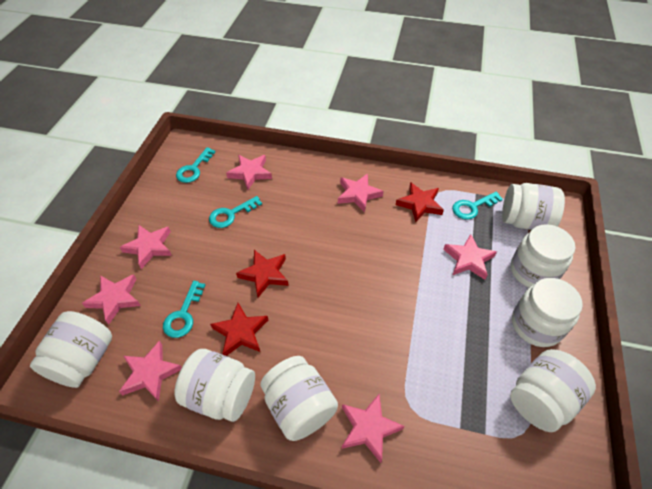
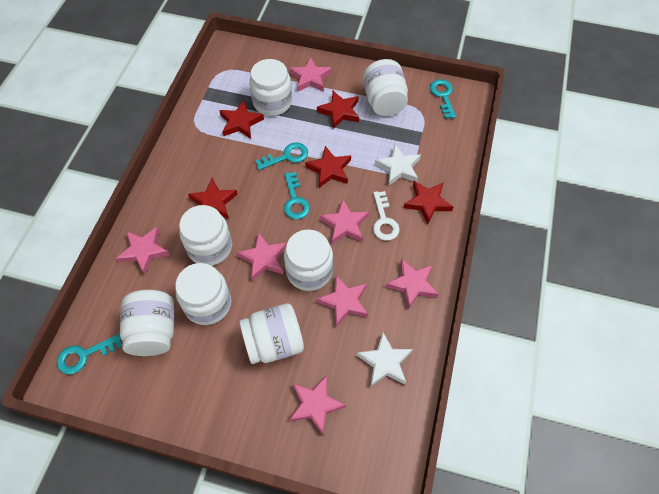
red star: [210,303,268,356] [236,250,289,297] [396,182,444,222] = 3 -> [188,178,238,219] [219,101,264,139] [305,146,351,188] [317,91,359,129] [404,181,453,224] = 5
white key: none = 0 -> [373,191,399,241] = 1
white star: none = 0 -> [357,333,413,387] [375,145,421,186] = 2

